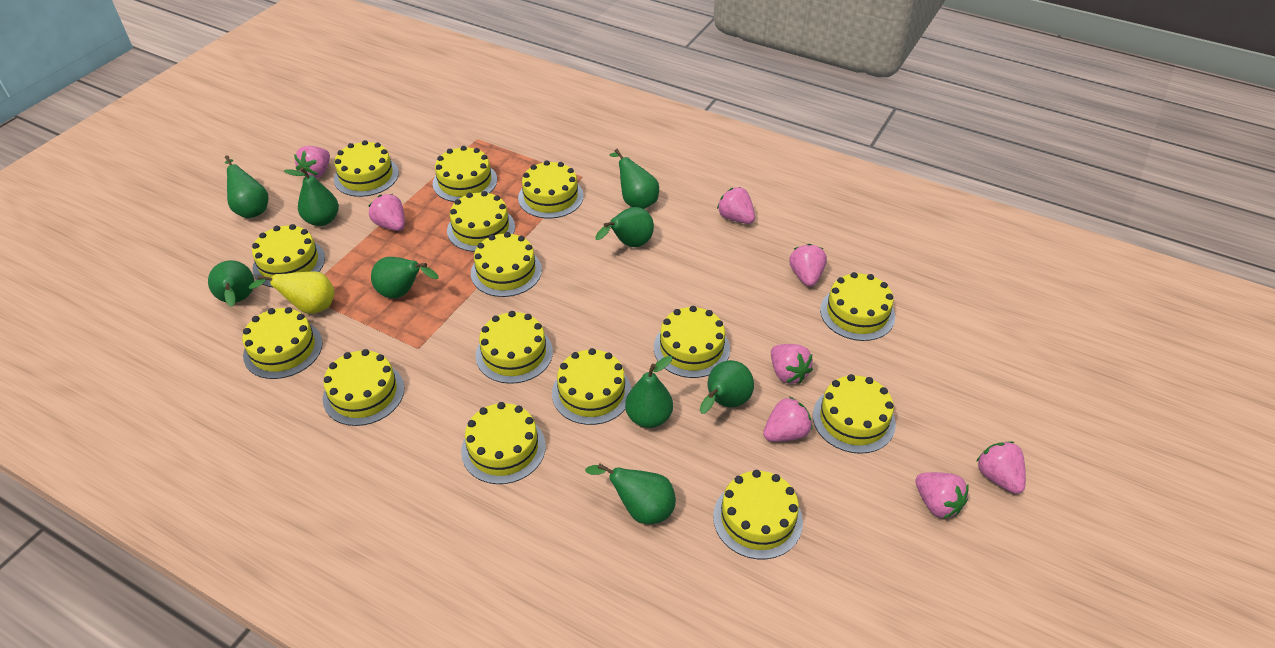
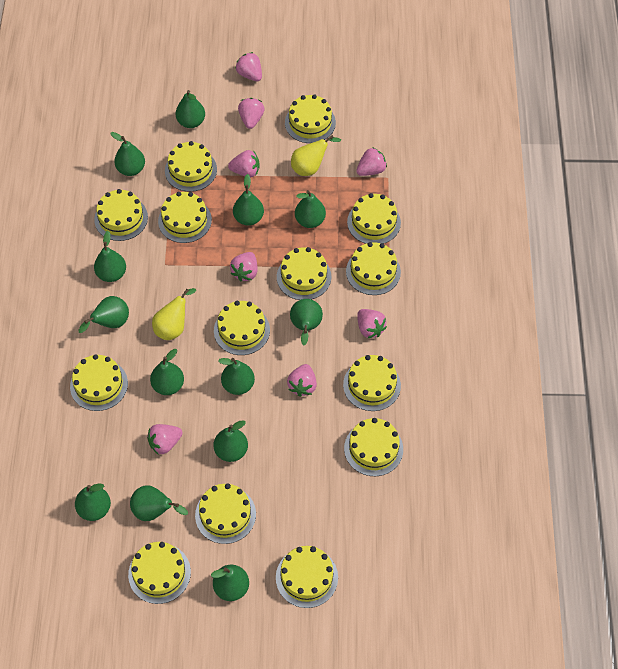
green pear: [208,260,254,307] [225,155,269,218] [284,167,339,226] [371,257,439,298] [585,463,676,524] [595,207,654,247] [610,149,659,209] [625,356,673,428] [700,360,754,414] = 9 -> [75,483,111,521] [79,296,129,333] [94,231,126,282] [111,132,145,176] [130,485,188,521] [150,349,184,395] [175,90,205,128] [211,565,249,601] [213,420,248,462] [218,358,255,395] [233,174,264,226] [290,299,323,345] [295,190,326,228] = 13
yellow cake: [242,307,323,379] [252,224,325,288] [323,349,404,426] [334,140,399,197] [433,146,497,202] [447,191,515,252] [461,402,546,484] [471,232,542,297] [476,311,553,384] [518,160,584,218] [552,348,632,425] [654,306,730,378] [713,470,803,559] [813,374,896,454] [820,272,895,341] = 15 -> [70,354,128,411] [94,189,148,241] [128,542,191,604] [158,192,212,243] [165,141,217,192] [195,483,256,544] [214,301,270,355] [276,546,338,608] [277,247,331,300] [285,94,336,143] [343,355,401,411] [344,418,403,476] [346,242,401,295] [347,193,401,244] = 14
yellow pear: [248,271,334,314] = 1 -> [152,288,196,340] [291,135,341,176] = 2

